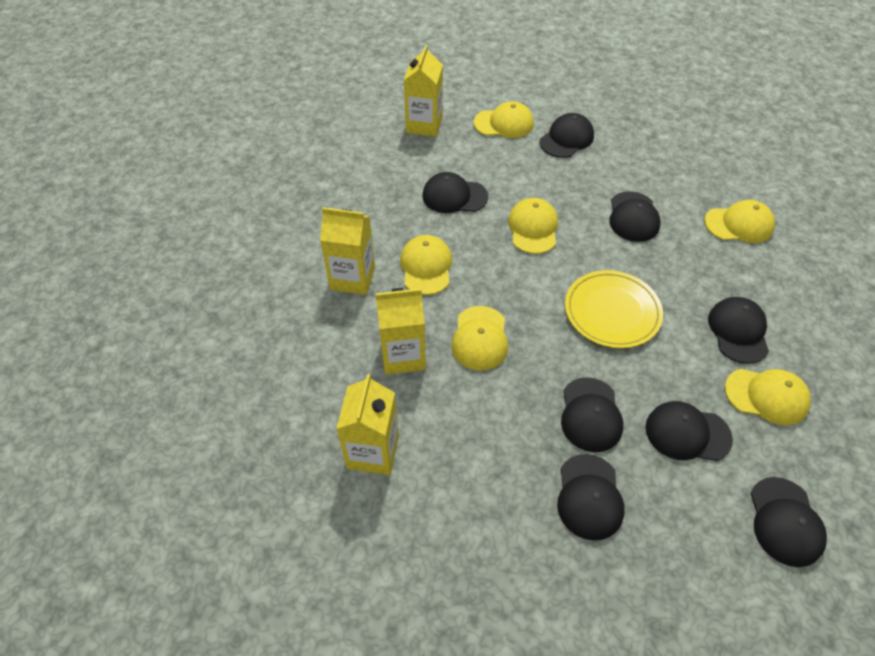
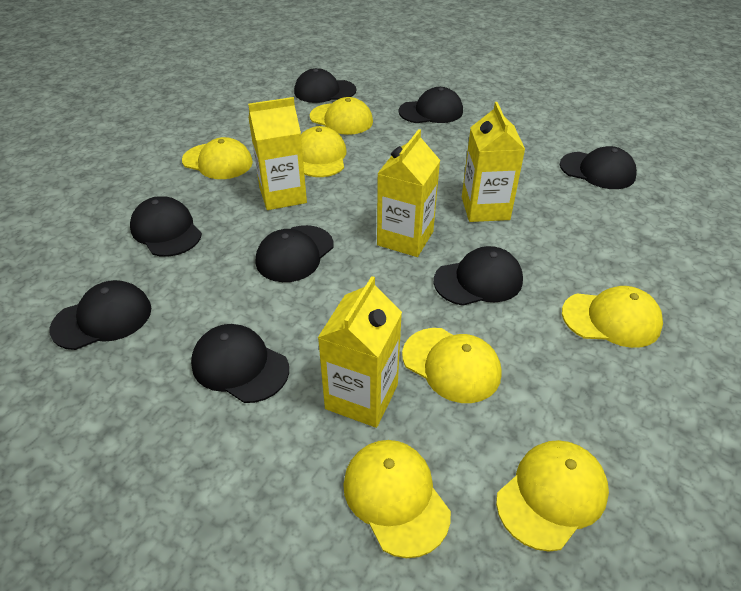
yellow cap: [400,235,452,295] [451,306,508,371] [474,101,534,138] [508,198,558,254] [704,200,775,243] [725,369,811,426] = 6 -> [182,137,253,179] [301,126,347,177] [310,97,373,135] [343,440,451,558] [402,328,502,403] [496,440,609,552] [562,286,663,348] = 7
yellow plate: [565,270,663,348] = 1 -> none = 0

